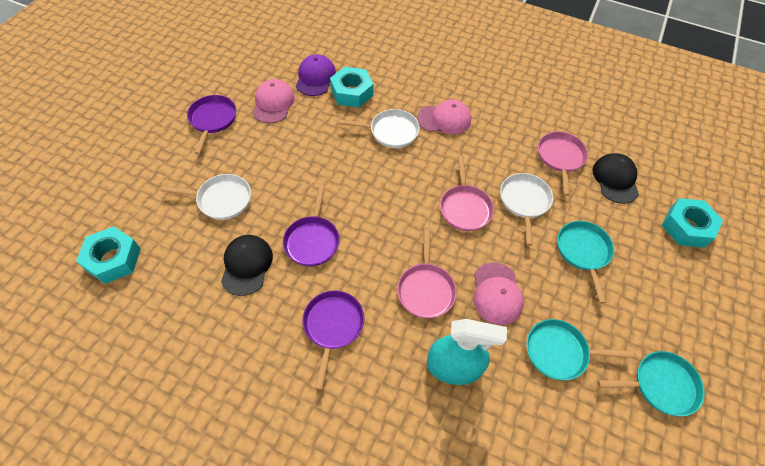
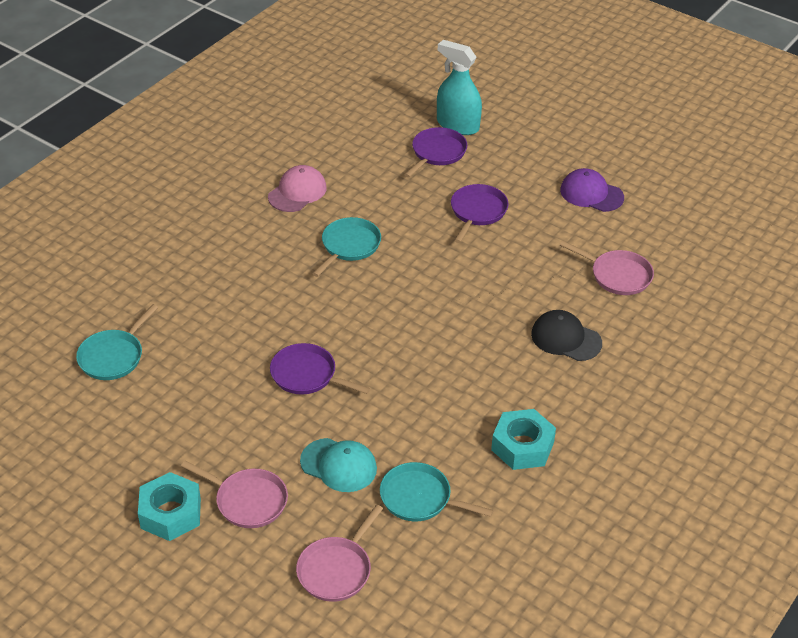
black cap: [221,235,273,296] [593,153,639,204] = 2 -> [531,310,602,361] = 1
pink cap: [253,79,295,123] [417,99,471,135] [473,262,524,325] = 3 -> [268,165,327,212] = 1
turquoise cap: none = 0 -> [300,438,377,492] = 1
turquoise nut: [76,226,141,284] [330,67,373,108] [662,198,723,248] = 3 -> [138,472,201,541] [491,409,556,470] = 2
white pan: [160,174,251,220] [339,109,420,148] [500,173,553,246] = 3 -> none = 0

